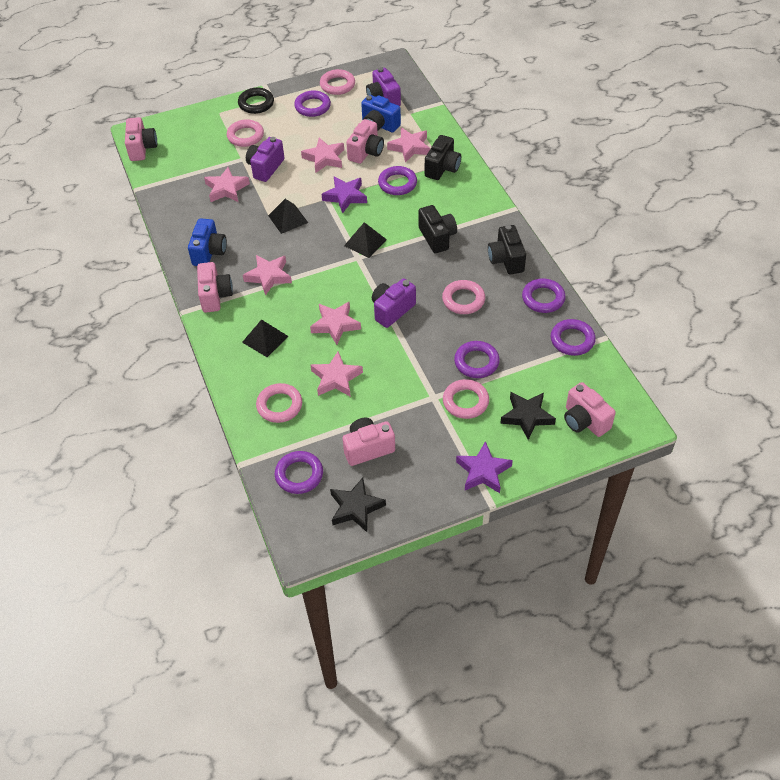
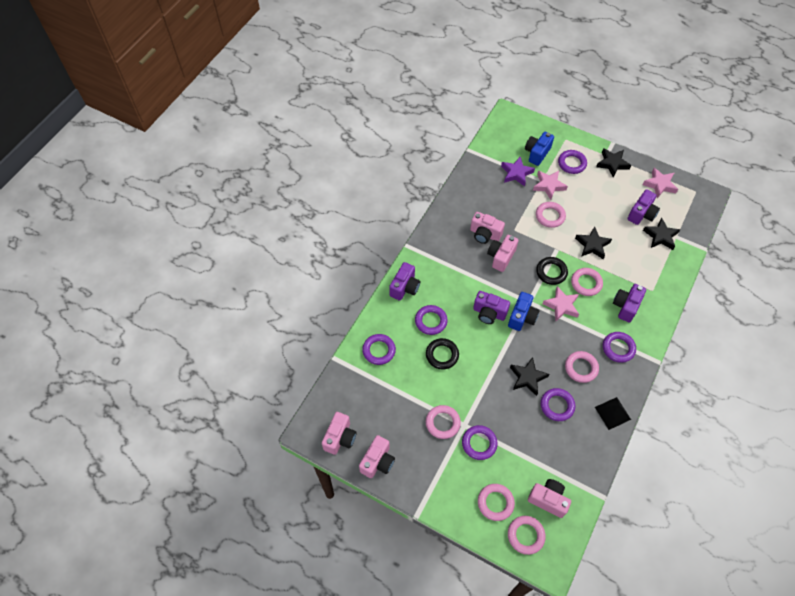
black camera: [418,205,457,253] [425,135,461,180] [488,225,526,275] = 3 -> none = 0
black pyramid: [242,319,289,357] [268,199,308,234] [344,222,387,258] = 3 -> [595,397,631,430] = 1
black ring: [238,88,274,114] = 1 -> [426,338,459,369] [536,257,568,285] = 2
black star: [330,478,386,532] [500,392,556,440] = 2 -> [510,357,549,396] [575,226,612,259] [596,148,631,178] [643,218,680,250] = 4
pink ring: [227,119,264,147] [256,383,302,423] [320,69,355,95] [442,280,485,314] [443,379,489,419] = 5 -> [426,405,461,439] [478,484,515,521] [508,516,546,555] [536,202,566,228] [565,351,599,383] [571,268,603,296] = 6
pink star: [204,167,250,202] [243,255,292,296] [301,137,344,173] [310,302,361,345] [311,352,363,397] [387,128,430,163] = 6 -> [533,171,568,200] [542,286,579,321] [642,168,678,198] = 3
purple camera: [246,137,284,182] [366,67,401,106] [372,279,416,328] = 3 -> [389,262,420,300] [473,291,510,324] [613,284,646,323] [628,190,660,225] = 4
purple star: [321,176,367,213] [456,441,513,493] = 2 -> [501,157,535,187] = 1

